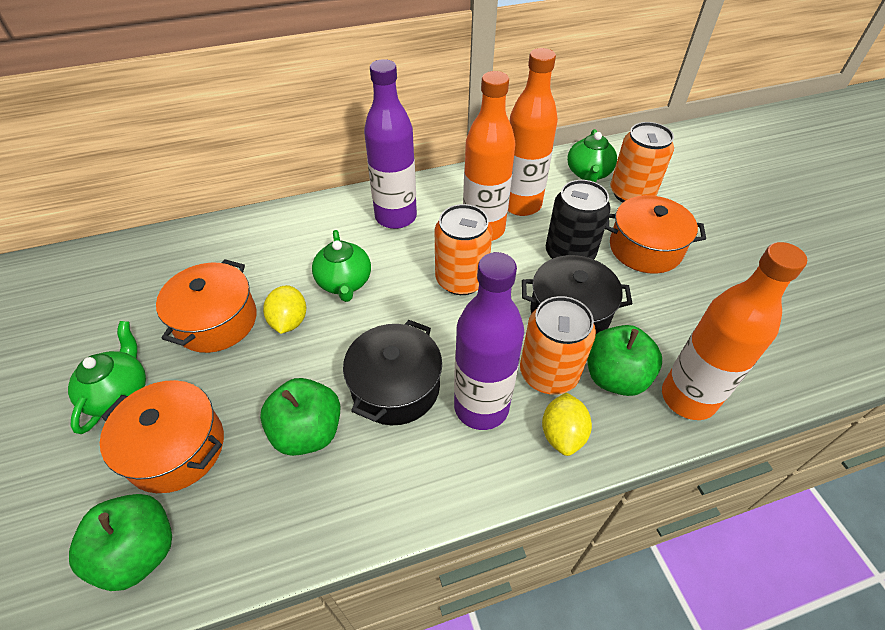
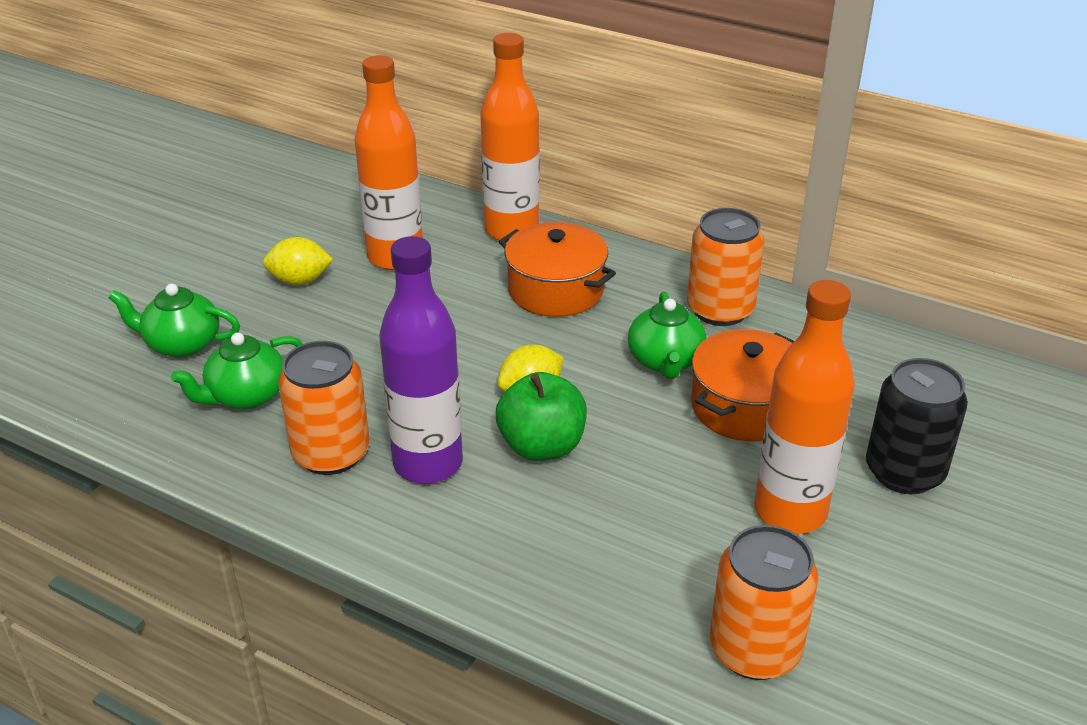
black pot: [343,320,442,425] [522,255,633,334] = 2 -> none = 0
green apple: [69,494,172,591] [260,378,341,456] [587,325,662,396] = 3 -> [496,372,587,461] = 1
orange pot: [100,380,224,493] [156,259,257,353] [605,195,706,274] = 3 -> [499,222,616,317] [691,329,794,441] = 2
purple bottle: [364,59,417,229] [454,252,524,430] = 2 -> [379,236,463,484] = 1

